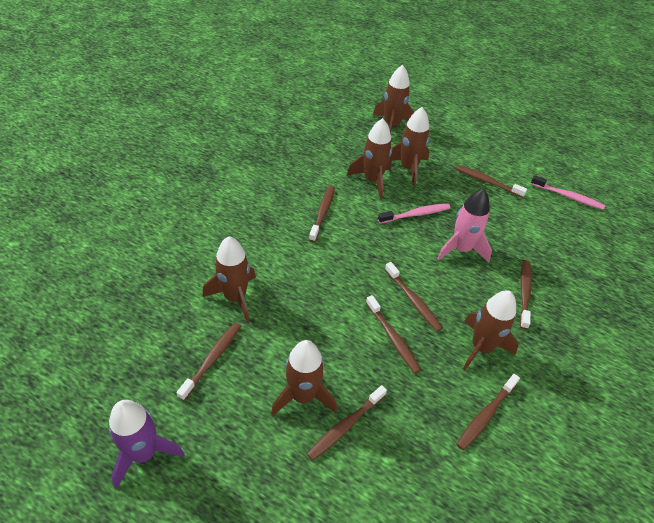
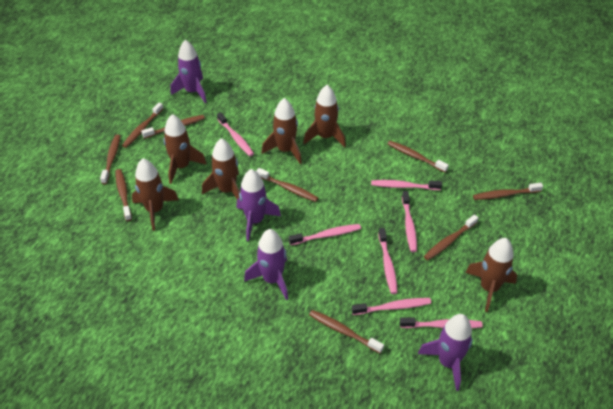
brown toothbrush: [177,322,241,401] [307,385,387,461] [309,186,335,242] [366,295,421,373] [385,262,443,332] [456,165,527,198] [456,374,520,450] [520,260,532,329] = 8 -> [100,135,120,184] [115,169,132,221] [122,102,164,148] [141,115,205,139] [256,168,318,202] [309,310,384,354] [387,141,449,173] [424,215,478,260] [473,183,543,200] = 9
pink rocket: [437,188,492,263] = 1 -> none = 0
pink toothbrush: [378,203,451,224] [531,175,605,210] = 2 -> [217,112,254,156] [289,224,361,245] [352,298,431,315] [371,180,442,190] [378,228,398,294] [400,318,483,328] [402,191,417,252] = 7
purple rocket: [109,400,185,489] = 1 -> [171,40,207,103] [236,169,281,241] [244,229,288,300] [418,314,473,391] = 4

